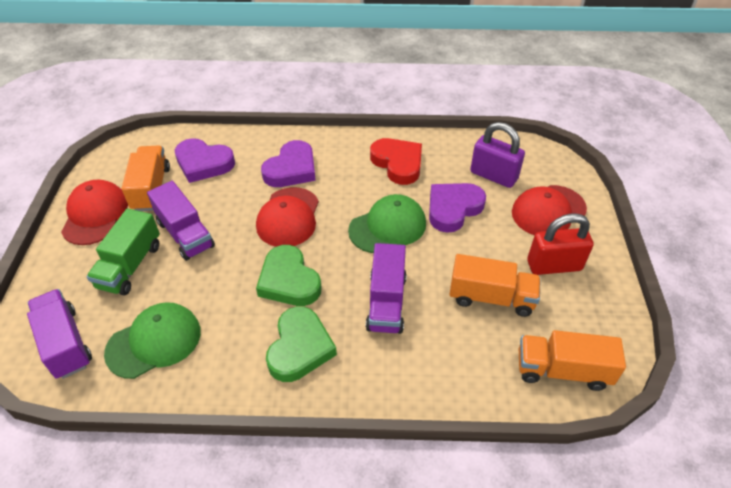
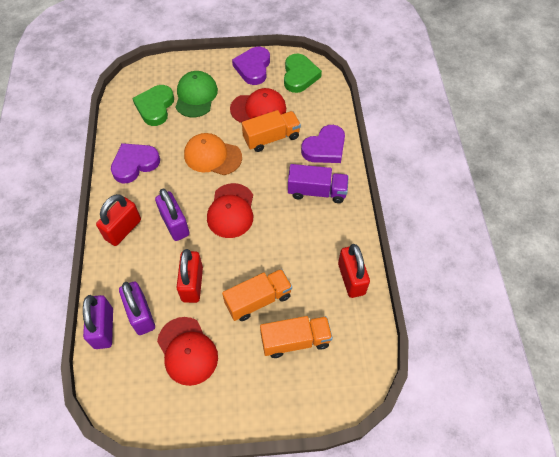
green cap: [104,302,201,379] [348,194,426,253] = 2 -> [176,71,218,117] = 1
green truck: [86,209,160,296] = 1 -> none = 0
orange cap: none = 0 -> [184,133,242,175] = 1
purple padlock: [470,122,525,188] = 1 -> [83,295,113,349] [119,281,155,335] [155,189,190,241] = 3
purple truck: [27,289,92,379] [147,181,215,261] [366,243,407,334] = 3 -> [288,164,349,203] = 1
red heart: [370,138,422,185] = 1 -> none = 0
red padlock: [527,213,594,275] = 1 -> [96,194,141,246] [176,249,203,303] [338,244,370,298] = 3

